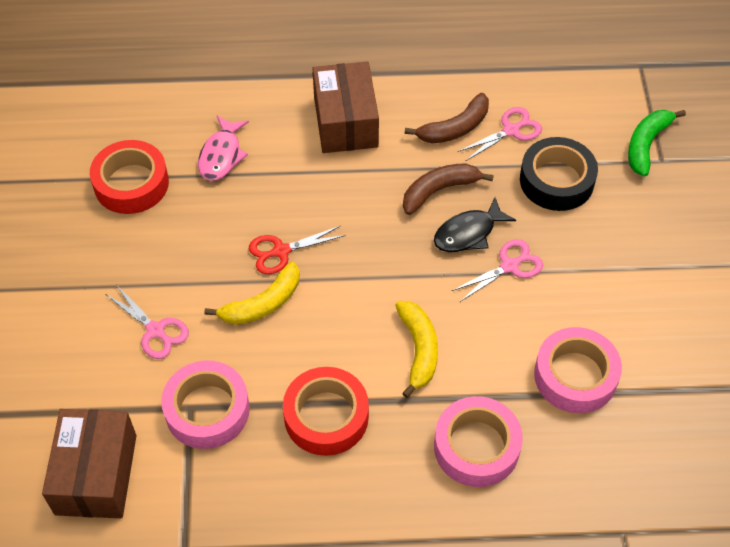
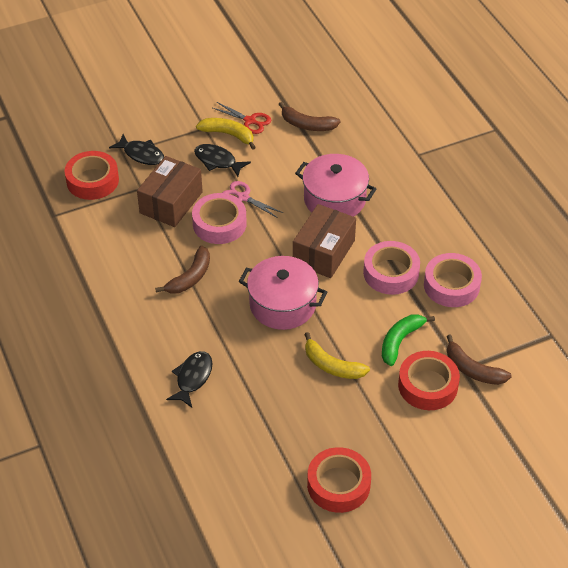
black fish: [434,197,516,252] = 1 -> [109,134,164,165] [166,351,213,408] [194,144,251,177] = 3
black tape: [520,137,598,211] = 1 -> none = 0
brown banana: [403,163,494,215] [405,93,489,143] = 2 -> [155,246,210,294] [278,102,340,131] [447,334,512,385] = 3
pink fish: [198,116,249,181] = 1 -> none = 0
pink pot: none = 0 -> [239,256,327,330] [295,154,376,217] = 2
pink scissors: [106,286,189,359] [452,239,543,302] [458,107,542,161] = 3 -> [222,181,283,218] = 1
red tape: [90,140,169,214] [283,367,369,456] = 2 -> [65,151,119,200] [307,447,371,513] [398,351,460,410] = 3

